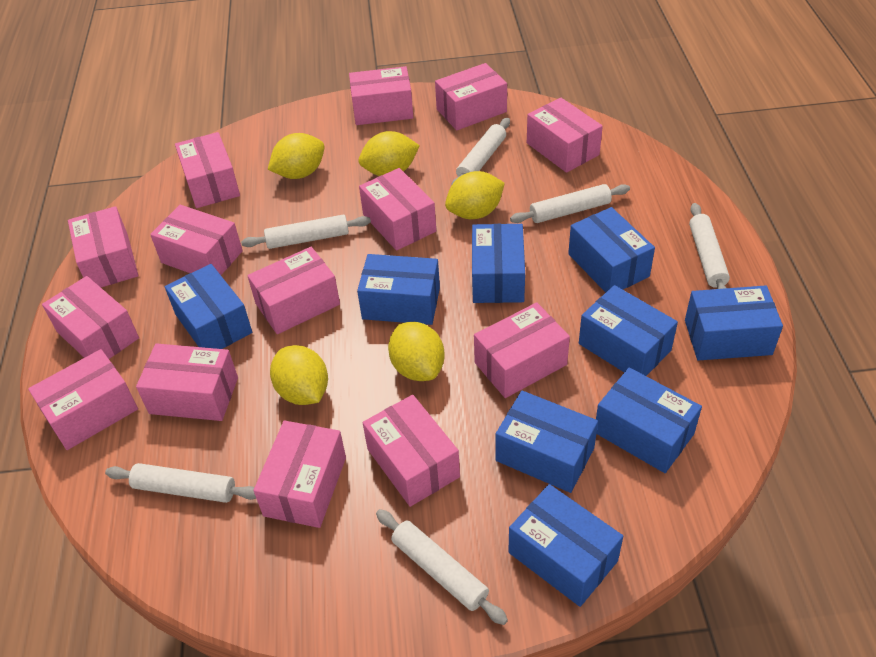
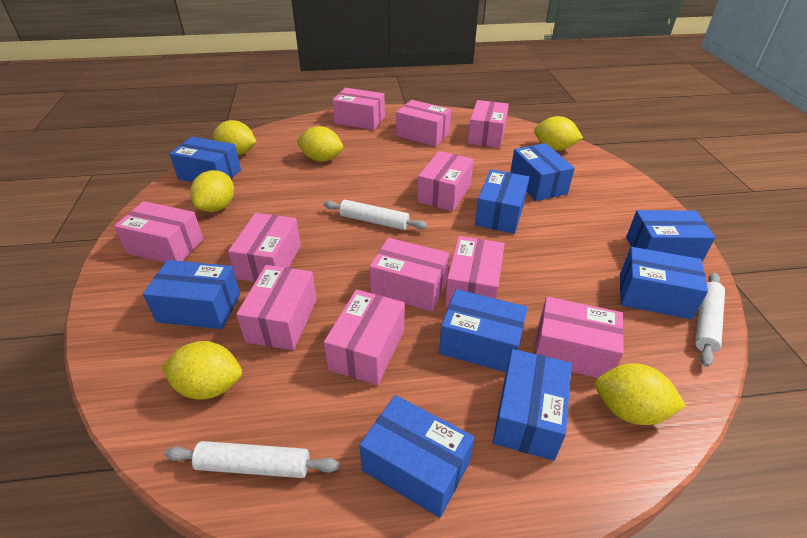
pink box: [28,349,138,450] [42,276,139,359] [68,206,138,287] [136,343,238,421] [150,205,243,275] [175,132,240,208] [247,247,340,334] [254,420,346,528] [349,66,413,125] [359,168,436,251] [363,395,460,507] [435,63,507,130] [474,302,570,398] [527,97,603,173] = 14 -> [114,201,203,263] [228,213,301,282] [236,265,317,350] [324,289,405,385] [332,88,385,130] [369,238,449,312] [396,100,451,147] [417,151,474,212] [445,236,505,307] [468,100,509,148] [534,297,624,378] = 11
white rolling pin: [105,463,256,503] [241,215,371,249] [376,509,508,625] [451,118,510,186] [510,184,630,223] [689,203,730,289] = 6 -> [164,441,339,478] [324,200,427,230] [695,273,725,367] = 3
yellow lemon: [268,133,325,179] [270,345,328,405] [359,131,420,176] [388,322,445,381] [445,171,505,219] = 5 -> [161,341,242,399] [190,170,234,212] [213,120,256,155] [296,126,343,162] [534,116,583,151] [595,363,686,425] = 6

